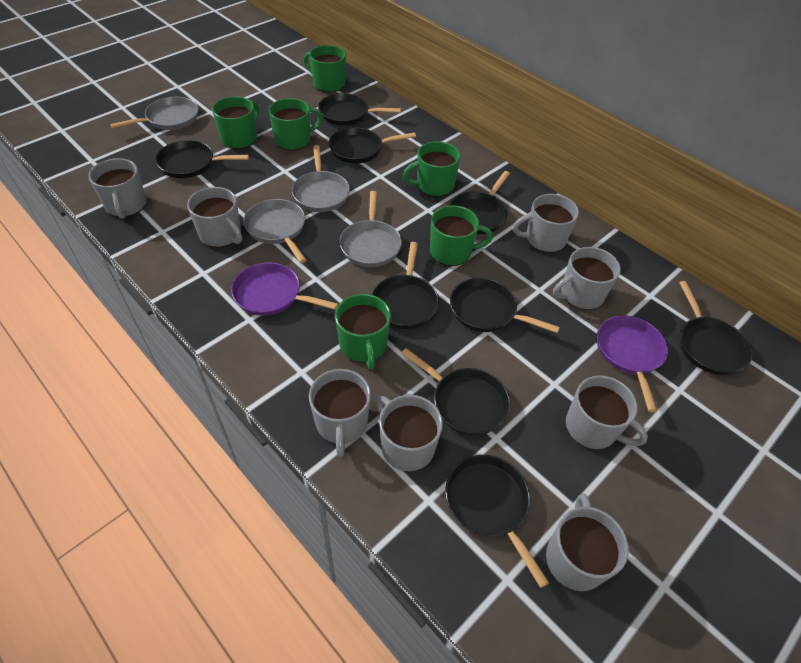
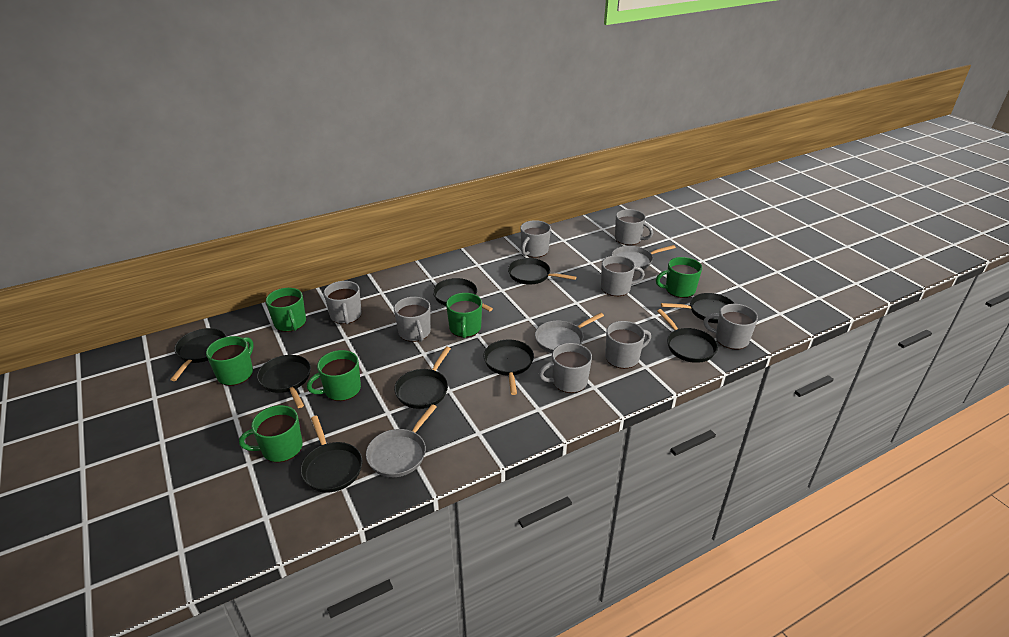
grey pan: [110,97,198,130] [243,199,306,263] [292,145,350,212] [339,191,402,267] = 4 -> [366,404,436,477] [535,313,604,353] [612,245,676,271] = 3
purple pan: [231,262,338,316] [597,315,668,412] = 2 -> none = 0

